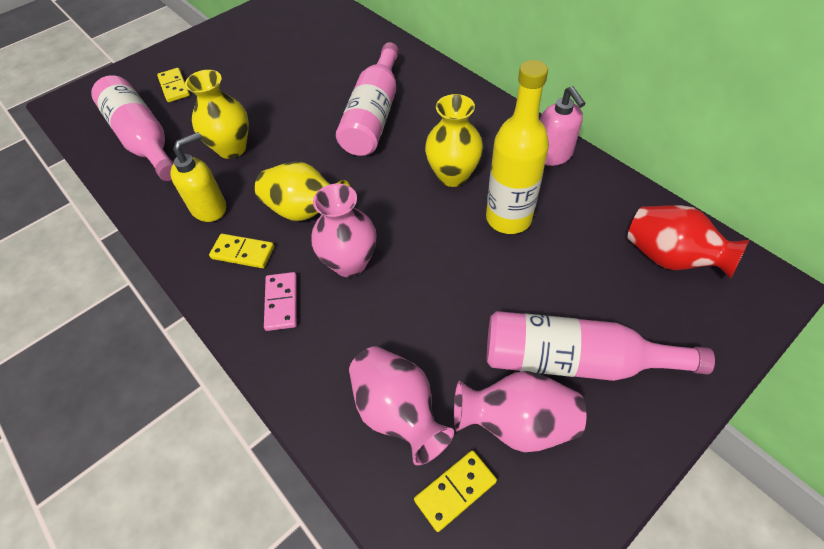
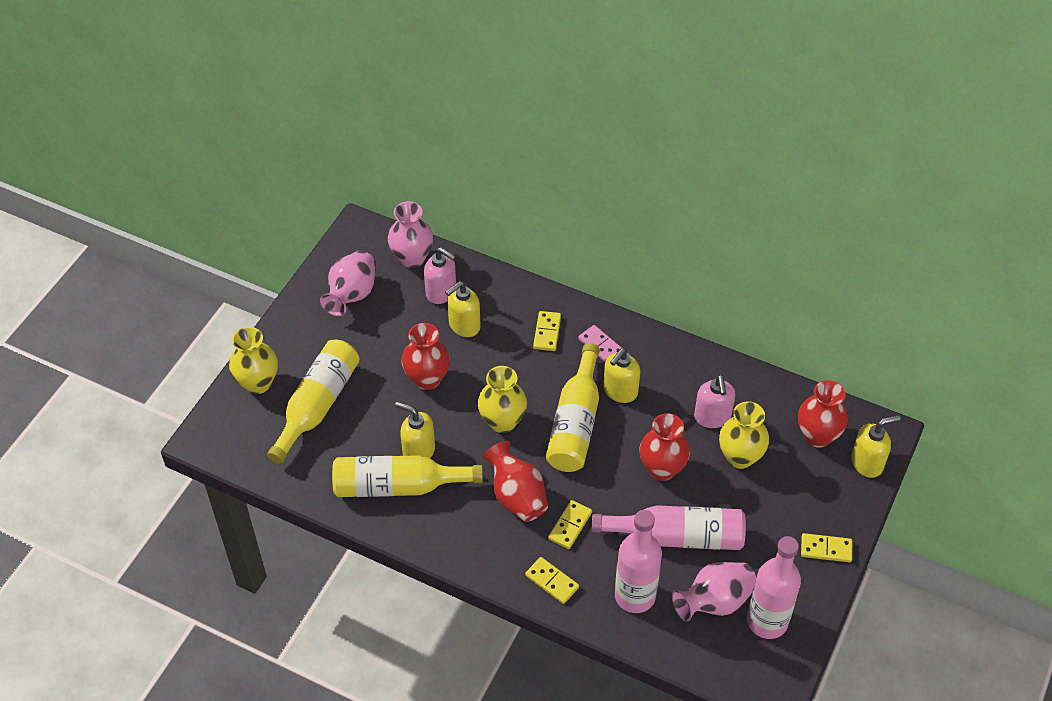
pink soap dispenser: [540,86,586,166] = 1 -> [424,247,456,304] [694,375,736,428] = 2
red vase: [627,205,749,279] = 1 -> [401,323,450,390] [483,441,548,522] [639,413,690,481] [798,380,848,448] = 4
yellow bottle: [486,60,549,234] = 1 -> [267,340,360,464] [332,455,483,497] [546,343,600,472] = 3
yellow domino: [157,68,190,102] [209,234,274,268] [414,450,497,532] = 3 -> [525,557,579,604] [533,311,561,351] [548,500,592,549] [801,533,852,562] = 4
yellow soap dispenser: [170,132,226,222] = 1 -> [395,402,435,458] [445,281,481,337] [603,348,640,403] [851,415,900,478] = 4

